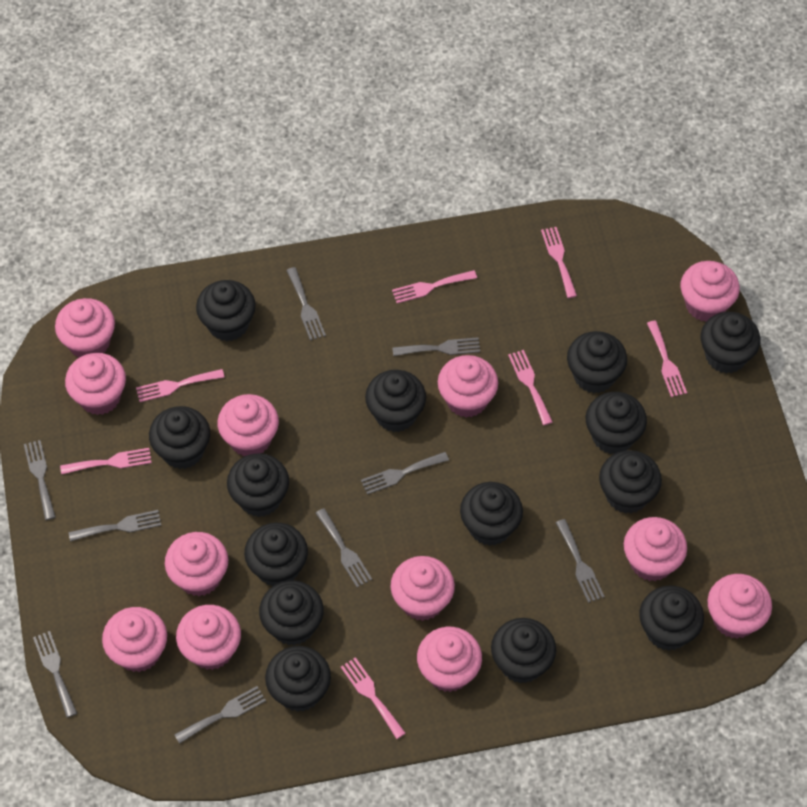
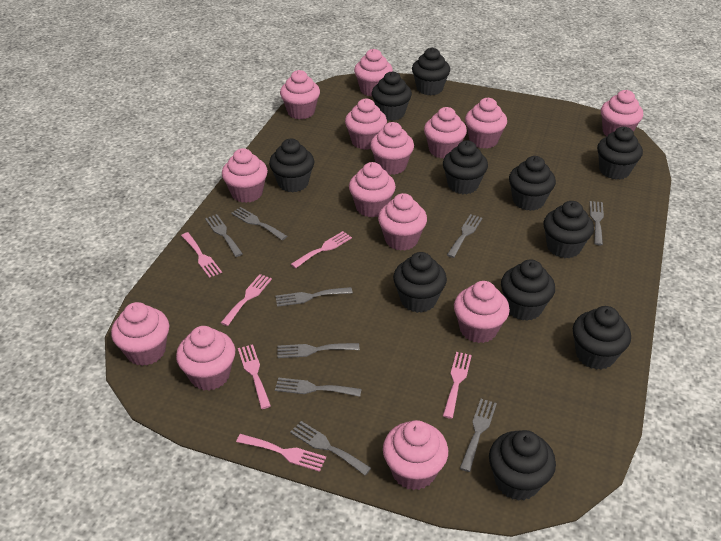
black cupcake: [149,406,210,469] [196,280,256,341] [227,453,289,517] [244,523,308,586] [259,580,324,646] [265,646,331,712] [365,370,426,432] [460,482,523,546] [491,618,556,683] [567,331,627,393] [586,392,647,454] [599,450,662,514] [639,585,704,651] [701,312,761,374] = 14 -> [269,139,315,192] [372,71,412,121] [393,252,447,313] [412,48,450,95] [443,140,488,194] [489,430,556,501] [501,260,555,321] [509,156,556,211] [544,201,594,258] [573,306,631,370] [597,127,643,180] = 11
pink cupcake: [55,298,115,358] [65,353,126,415] [102,607,167,672] [165,532,228,596] [176,605,241,670] [217,394,279,456] [391,556,455,621] [417,627,482,692] [438,355,498,418] [624,517,687,581] [681,261,740,322] [708,574,772,639] = 12 -> [111,302,169,366] [176,326,235,391] [222,148,268,203] [280,70,320,119] [345,99,387,150] [349,162,396,217] [354,49,393,97] [370,122,414,175] [378,193,427,251] [383,420,448,490] [424,107,467,158] [454,281,510,343] [465,98,507,149] [601,90,643,136] = 14
pink fork: [60,448,152,475] [136,369,224,402] [341,657,406,739] [392,270,477,303] [508,350,552,425] [541,227,577,298] [647,320,687,397] = 7 -> [181,232,222,278] [221,274,272,326] [236,434,326,472] [238,344,271,409] [291,231,352,269] [443,352,472,419] = 6

